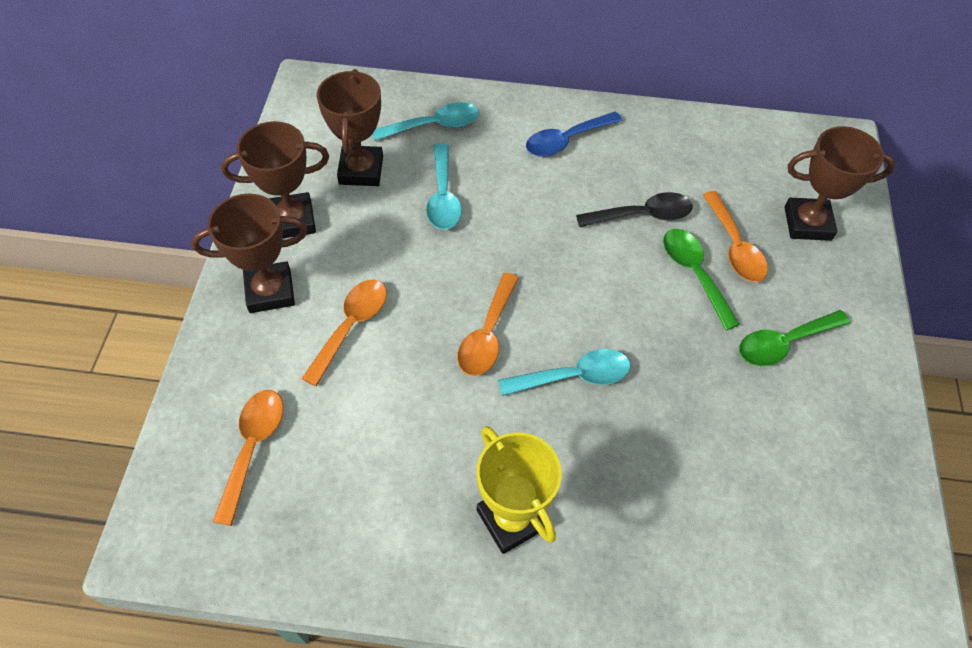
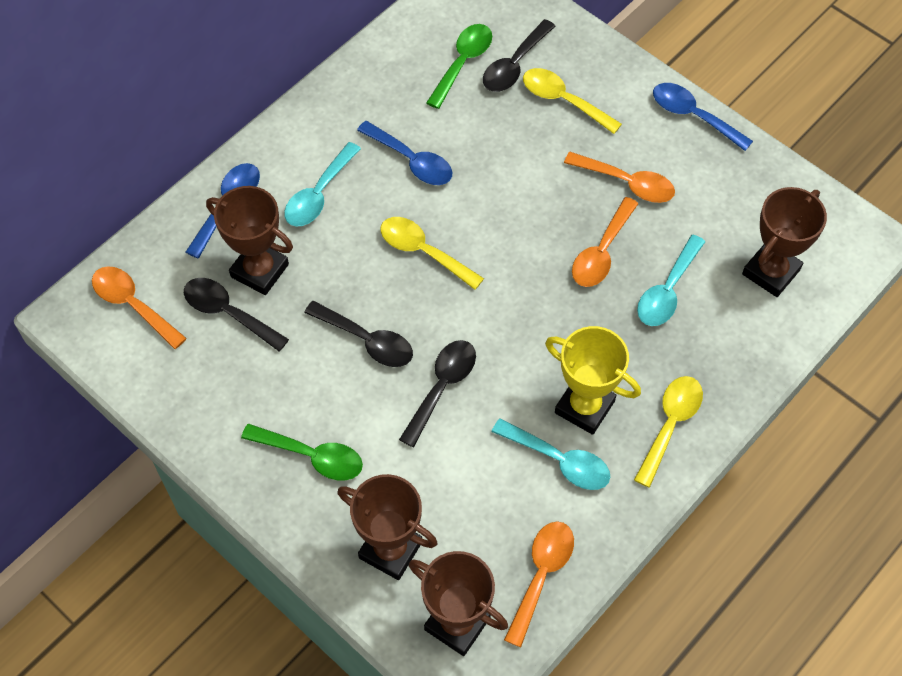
black spoon: [576,192,693,227] = 1 -> [184,278,289,352] [304,301,413,367] [399,340,476,447] [483,19,556,92] = 4
blue spoon: [526,112,622,157] = 1 -> [186,163,260,259] [357,121,452,185] [653,83,753,151] = 3
yellow spoon: none = 0 -> [381,217,484,290] [523,68,622,134] [634,376,703,488] = 3

